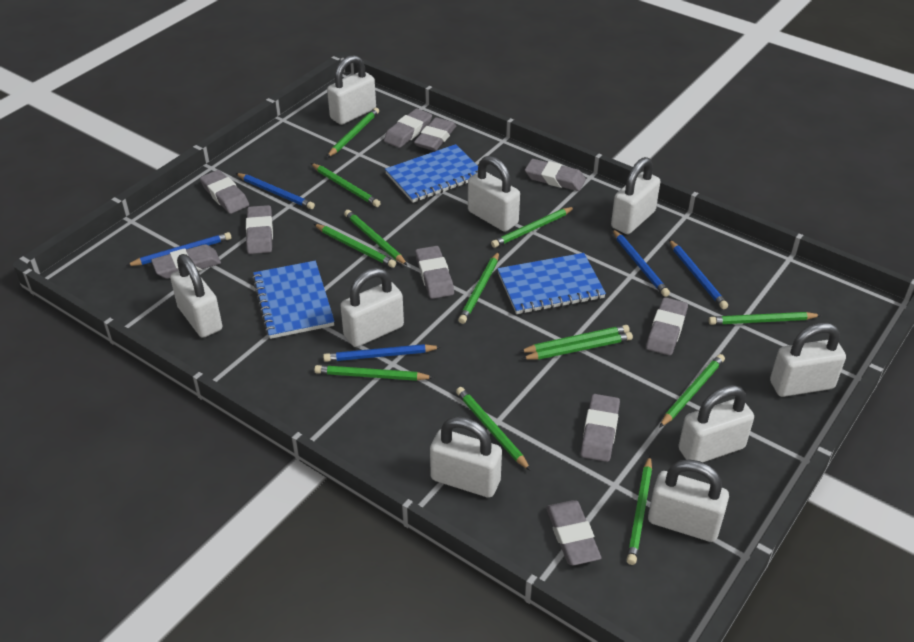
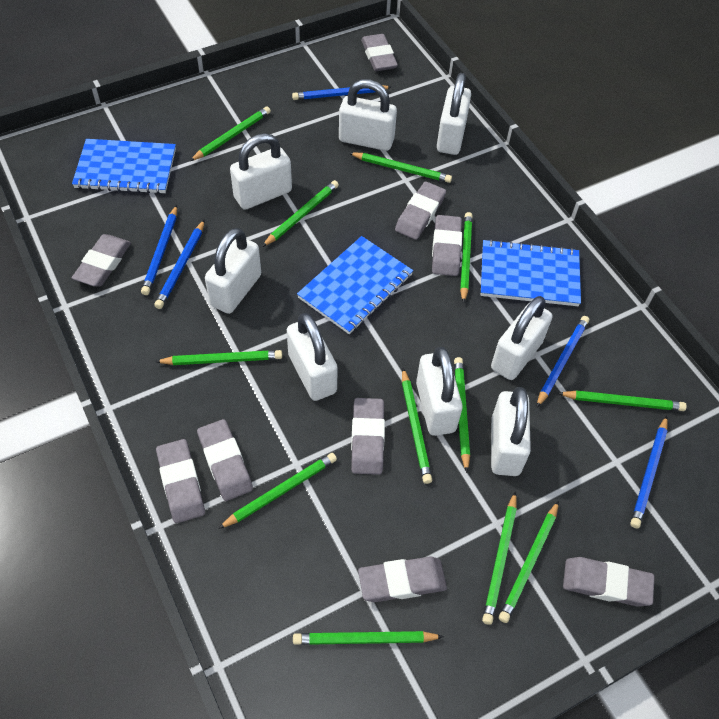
green pencil: [311,163,381,207] [314,224,396,268] [314,365,434,381] [327,108,379,157] [344,210,408,266] [456,387,531,471] [458,252,499,324] [491,207,575,248] [520,325,630,353] [522,332,633,360] [627,456,652,565] [659,354,725,428] [708,312,821,325] = 13 -> [155,350,282,365] [190,106,271,161] [218,453,337,529] [262,180,339,247] [293,631,444,645] [349,152,452,183] [402,368,432,484] [454,357,470,473] [460,212,473,304] [482,491,517,625] [499,501,559,623] [558,390,687,411] = 12
grey eraser: [151,244,221,279] [200,170,249,214] [246,205,273,254] [384,108,432,148] [414,117,456,151] [415,246,454,299] [525,159,586,191] [546,500,601,566] [581,394,620,462] [646,297,688,356] = 10 -> [72,234,131,287] [156,439,205,523] [197,419,253,501] [351,398,385,475] [358,556,447,602] [361,34,398,71] [395,181,446,240] [432,215,462,276] [563,557,655,607] = 9
white padlock: [170,254,222,338] [327,55,376,125] [340,268,404,347] [430,416,502,498] [468,156,520,232] [611,157,660,234] [648,459,729,542] [678,385,754,462] [770,323,846,397] = 9 -> [205,228,261,314] [230,133,292,210] [287,313,338,401] [339,79,397,151] [416,347,463,436] [437,73,471,155] [491,296,552,380] [491,387,531,476] = 8

